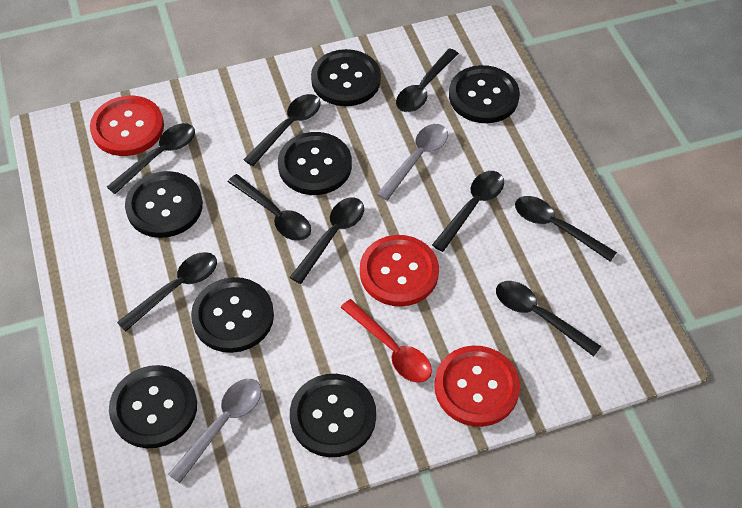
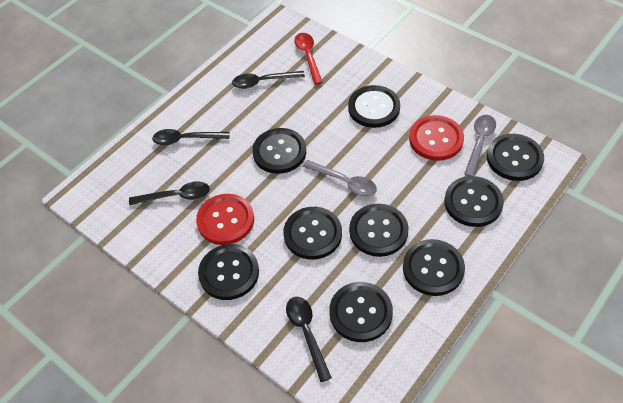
black button: [109,365,197,448] [125,171,203,238] [191,277,274,353] [278,132,352,195] [290,374,376,457] [311,49,381,106] [449,65,520,123] = 7 -> [198,244,259,300] [252,128,306,174] [283,207,342,260] [329,282,393,342] [348,85,400,128] [349,204,409,257] [403,239,465,296] [444,176,504,227] [487,134,544,181] = 9
black spoon: [107,123,195,194] [117,252,217,332] [228,174,311,241] [244,94,321,166] [290,197,364,284] [396,48,459,112] [432,171,504,252] [496,281,601,357] [515,196,617,262] = 9 -> [129,181,210,205] [152,129,229,145] [232,71,305,89] [286,297,332,382] = 4
red button: [90,96,164,156] [360,235,439,306] [435,346,520,427] = 3 -> [196,194,254,245] [409,115,464,161] = 2

